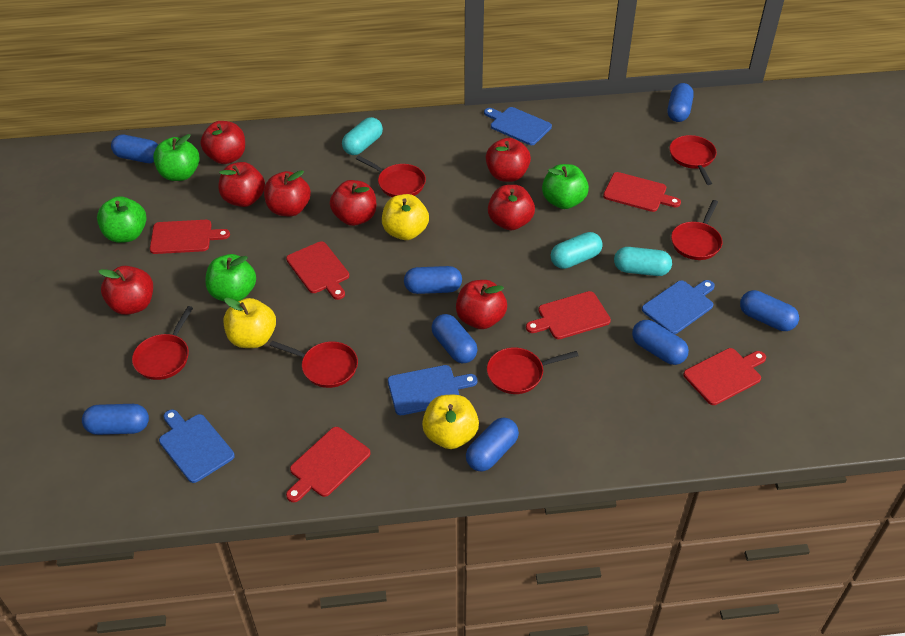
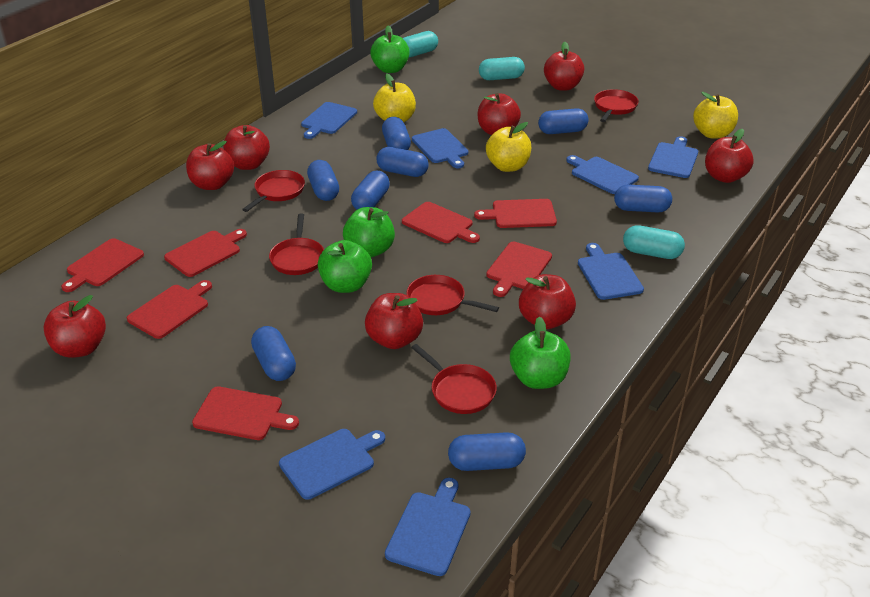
blue cutting board: [159,409,235,483] [388,365,477,415] [484,107,552,145] [642,280,715,334] = 4 -> [279,429,385,500] [301,102,357,139] [385,478,471,576] [412,128,468,168] [566,155,639,194] [578,243,644,300] [648,136,698,178] = 7
red cutting board: [150,220,230,254] [286,241,349,300] [286,427,371,502] [526,291,611,339] [603,172,681,212] [683,348,766,405] = 6 -> [61,238,144,292] [127,280,212,339] [164,229,247,277] [192,386,299,440] [402,202,480,243] [474,199,557,228] [486,242,552,297] = 7
red pan: [132,306,193,380] [269,341,358,388] [356,155,426,197] [487,348,578,394] [670,135,717,185] [671,200,723,260] = 6 -> [242,170,305,212] [269,214,324,275] [406,275,499,315] [411,344,497,414] [594,89,639,122] = 5

